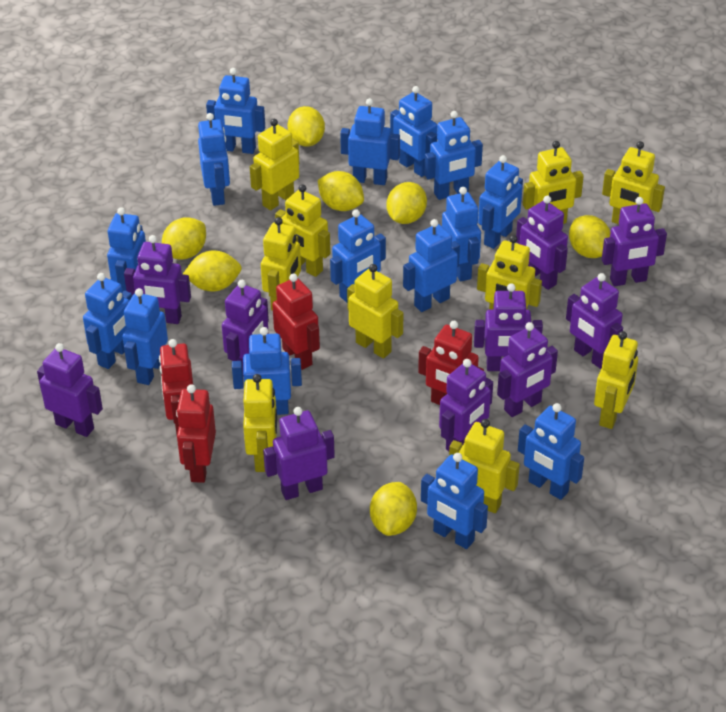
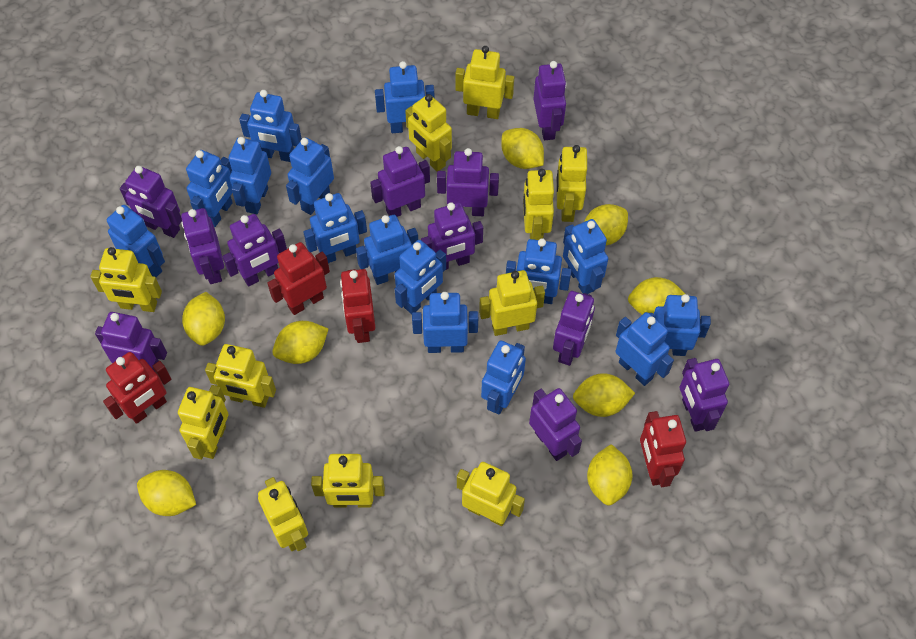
purple robot: [37,343,103,437] [124,235,191,324] [222,280,269,371] [263,407,335,500] [439,359,493,451] [474,283,543,371] [497,322,558,417] [516,196,568,290] [566,273,623,369] [602,197,667,286] = 10 -> [95,312,167,373] [120,166,182,238] [181,208,224,284] [222,214,287,286] [370,146,430,217] [421,203,483,270] [437,148,499,216] [529,388,582,461] [534,61,566,140] [553,291,595,366] [679,358,729,432] = 11
yellow lemon: [162,217,206,260] [183,250,242,292] [287,106,325,146] [318,171,364,211] [370,482,417,536] [387,182,427,224] [569,215,610,258] = 7 -> [137,470,196,516] [182,292,225,346] [272,321,328,364] [501,128,544,169] [573,373,635,417] [584,204,628,245] [587,444,633,505] [628,277,685,315] = 8
yellow robot: [243,374,277,472] [250,119,299,210] [261,217,301,311] [275,184,330,277] [347,264,403,358] [449,419,520,513] [477,235,542,310] [523,141,584,224] [594,331,638,429] [602,141,665,224] = 10 -> [90,247,162,312] [178,385,228,460] [205,344,276,408] [258,477,308,551] [311,454,385,508] [405,94,452,171] [455,46,514,119] [457,462,525,526] [479,270,545,336] [523,169,554,240] [557,145,587,222] = 11

